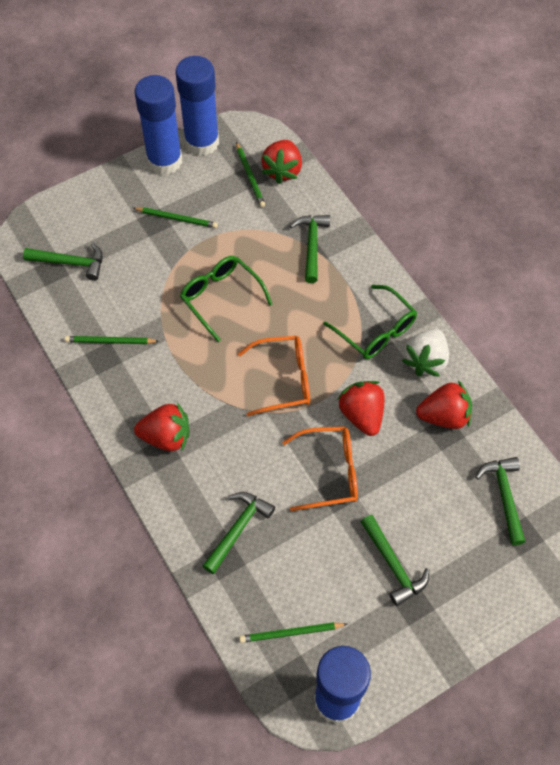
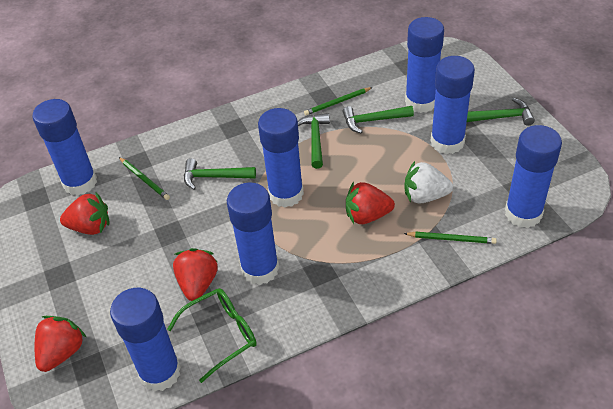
blue glue stick: [135,75,182,175] [175,56,219,156] [314,646,371,724] = 3 -> [32,99,97,196] [110,288,181,392] [227,182,279,285] [258,108,304,207] [405,17,444,113] [431,56,475,154] [505,125,562,228] = 7
green glasses: [180,256,272,342] [323,285,417,359] = 2 -> [167,288,257,383] = 1
green hammer: [23,243,103,281] [203,492,275,574] [290,215,330,283] [361,515,429,606] [475,457,525,545] = 5 -> [184,158,256,190] [298,113,330,169] [342,106,414,134] [467,98,535,126] = 4
green pencil: [65,336,160,344] [133,207,218,228] [236,142,265,207] [239,622,347,643] = 4 -> [119,157,170,200] [304,87,373,115] [404,232,497,244] = 3
orange glasses: [238,336,310,416] [282,427,358,511] = 2 -> none = 0

